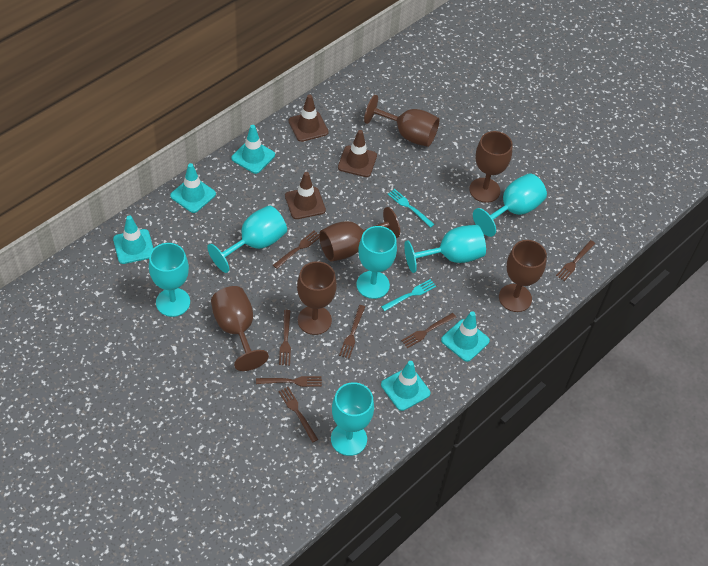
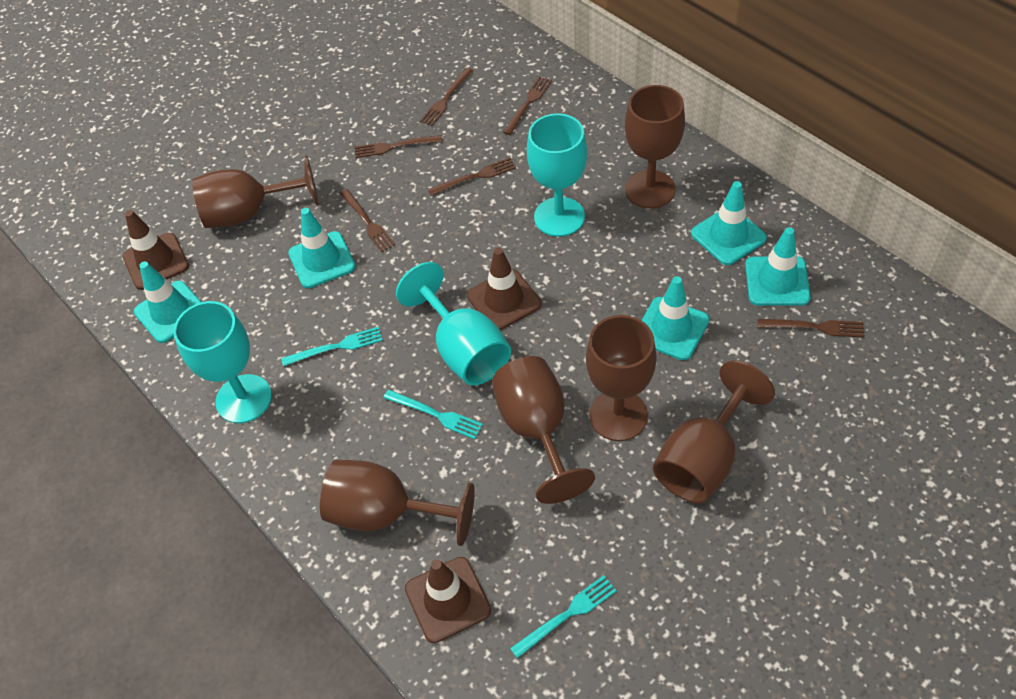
brown fork: [256,376,322,387] [273,231,319,269] [278,387,318,443] [279,310,291,365] [339,305,365,359] [401,313,456,348] [556,240,595,281] = 7 -> [340,189,395,252] [355,135,443,158] [420,68,473,126] [428,157,516,196] [503,76,552,135] [758,319,865,338] = 6
turquoise fork: [381,279,436,311] [388,189,434,228] = 2 -> [281,327,383,366] [383,390,483,439] [510,575,617,659] = 3
turquoise goblet: [149,243,190,317] [207,205,287,273] [331,382,374,456] [356,226,397,299] [404,225,486,273] [473,173,547,237] = 6 -> [173,301,272,423] [396,262,511,385] [527,113,587,237] = 3

